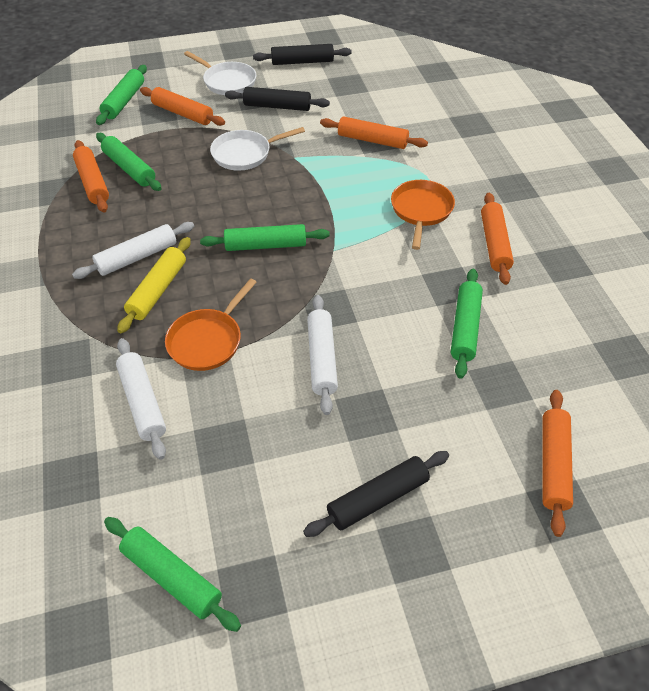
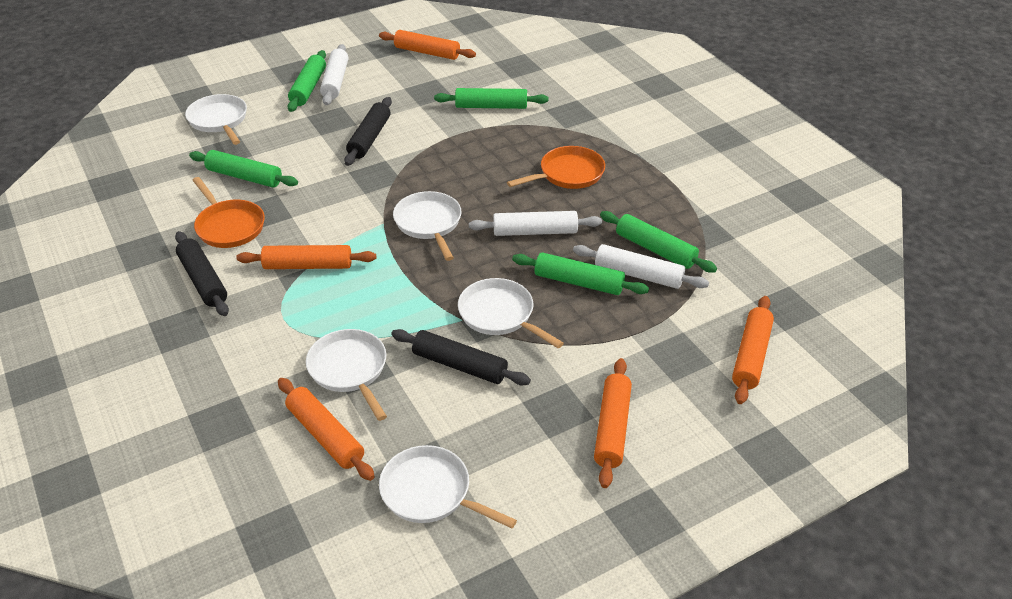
white pan: [184,51,256,95] [210,127,305,171] = 2 -> [185,94,247,145] [306,329,387,421] [379,445,517,529] [393,191,462,261] [458,278,564,348] = 5
yellow rolling pin: [117,237,191,333] = 1 -> none = 0

